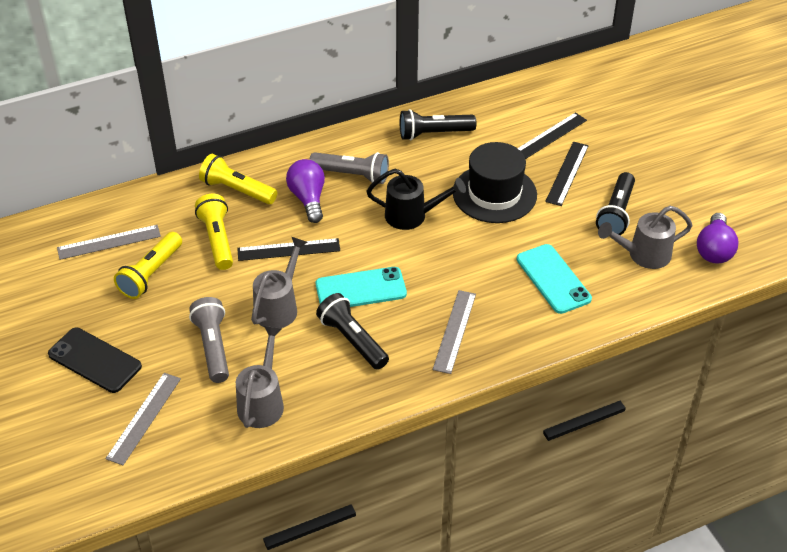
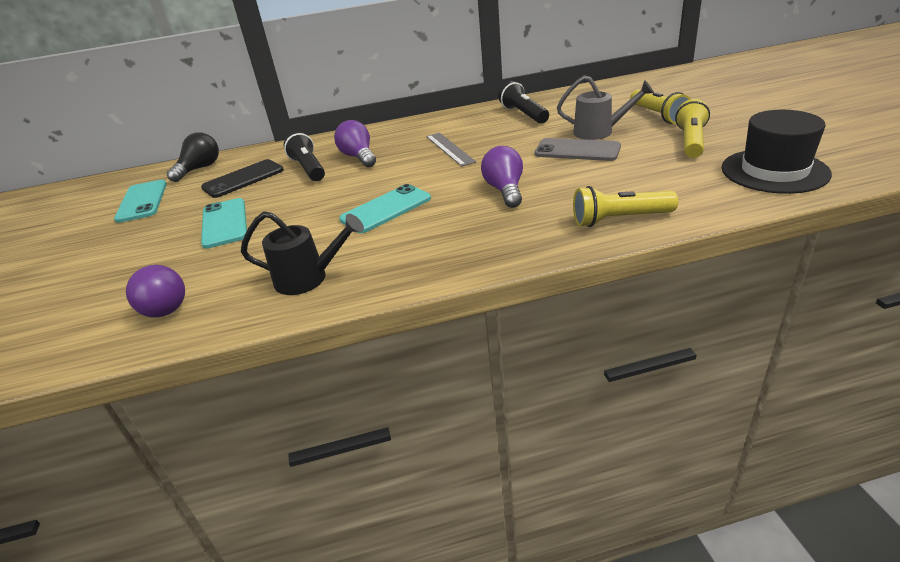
black flashlight: [316,293,389,370] [400,109,476,141] [596,172,635,235] = 3 -> [284,131,325,181] [498,81,549,124] = 2
black light bulb: none = 0 -> [166,132,219,182] = 1
black ruler: [237,238,340,261] [518,112,587,159] [545,142,589,206] = 3 -> none = 0
grey flashlight: [189,297,229,383] [309,152,389,184] = 2 -> none = 0
grey phone: none = 0 -> [535,138,621,161] = 1
grey ruler: [57,225,161,260] [106,373,181,465] [433,290,476,374] = 3 -> [426,133,476,167] = 1
grey watering can: [236,326,284,428] [251,237,307,328] [598,206,693,269] = 3 -> [557,75,654,140] = 1
purple light bulb: [286,159,325,223] [697,213,739,264] = 2 -> [126,265,185,318] [334,120,376,167] [481,146,523,208] = 3
turquoise phone: [316,267,407,307] [517,244,592,314] = 2 -> [114,180,167,223] [201,198,247,249] [339,184,431,233] = 3

